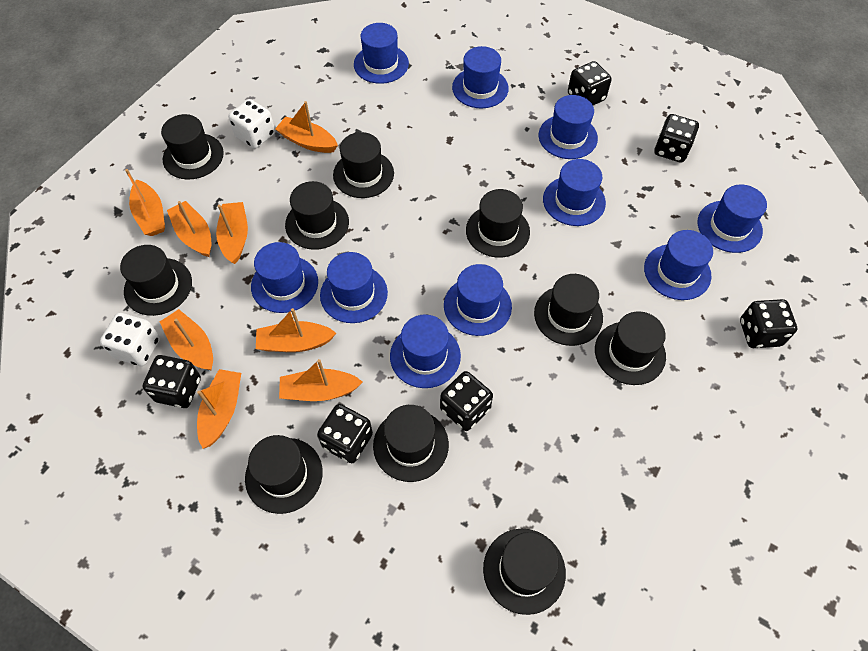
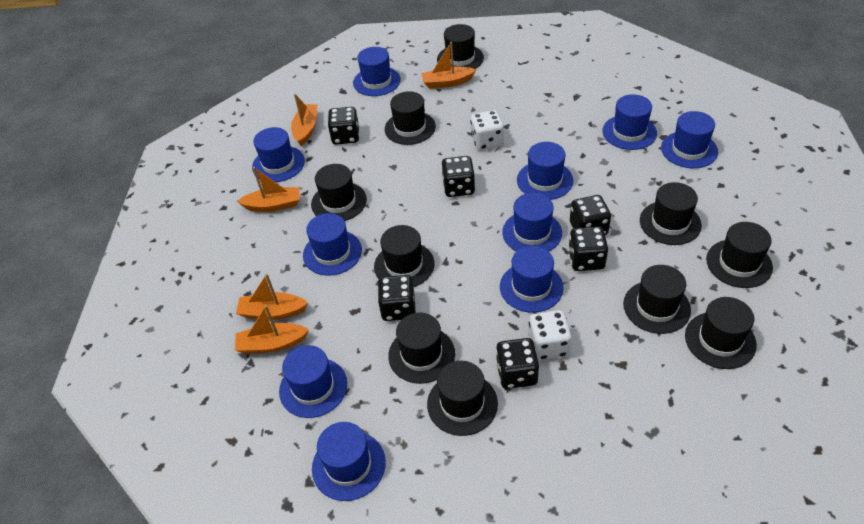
orange boat: [125,169,165,236] [160,309,213,370] [167,201,211,257] [197,369,241,449] [216,202,248,264] [256,308,336,352] [275,101,338,153] [279,359,362,401] = 8 -> [235,305,309,354] [236,274,308,320] [237,167,300,212] [291,94,317,146] [421,42,476,89] = 5

